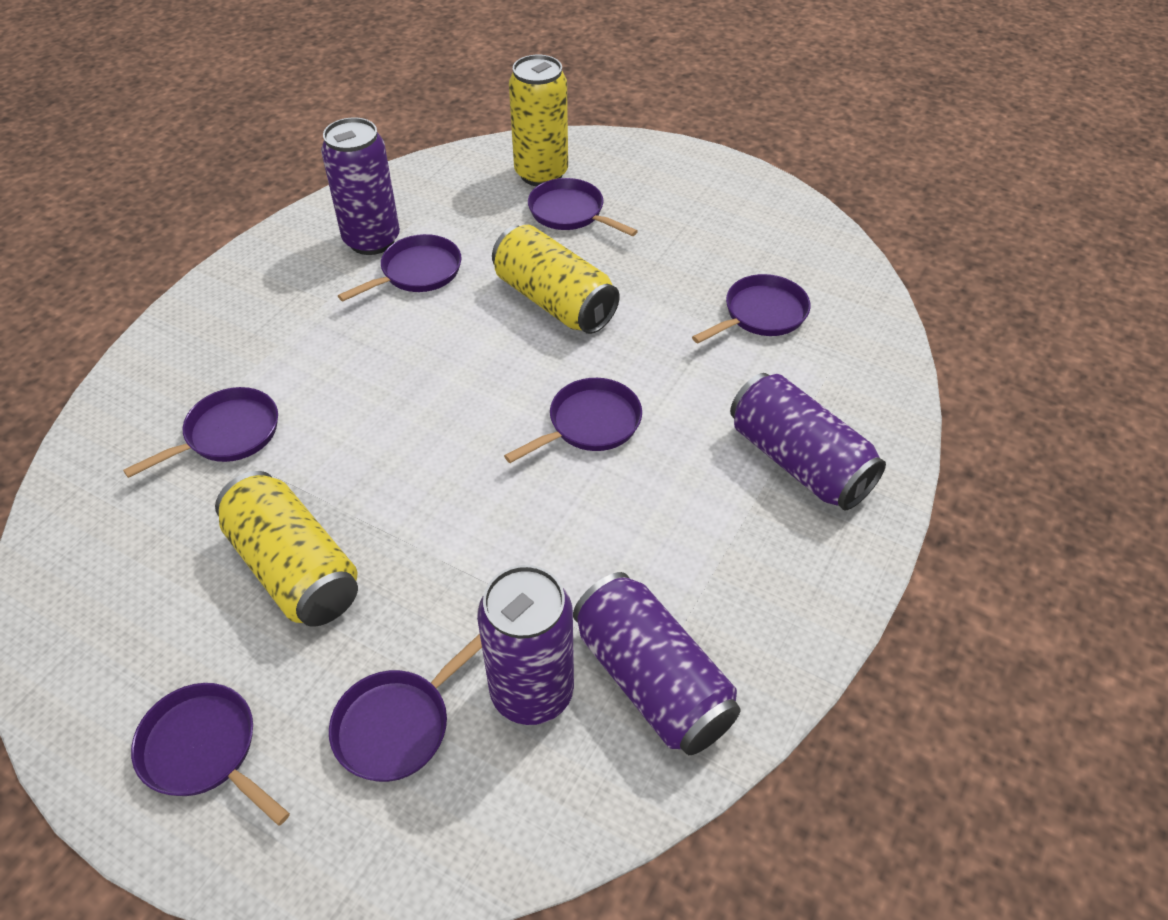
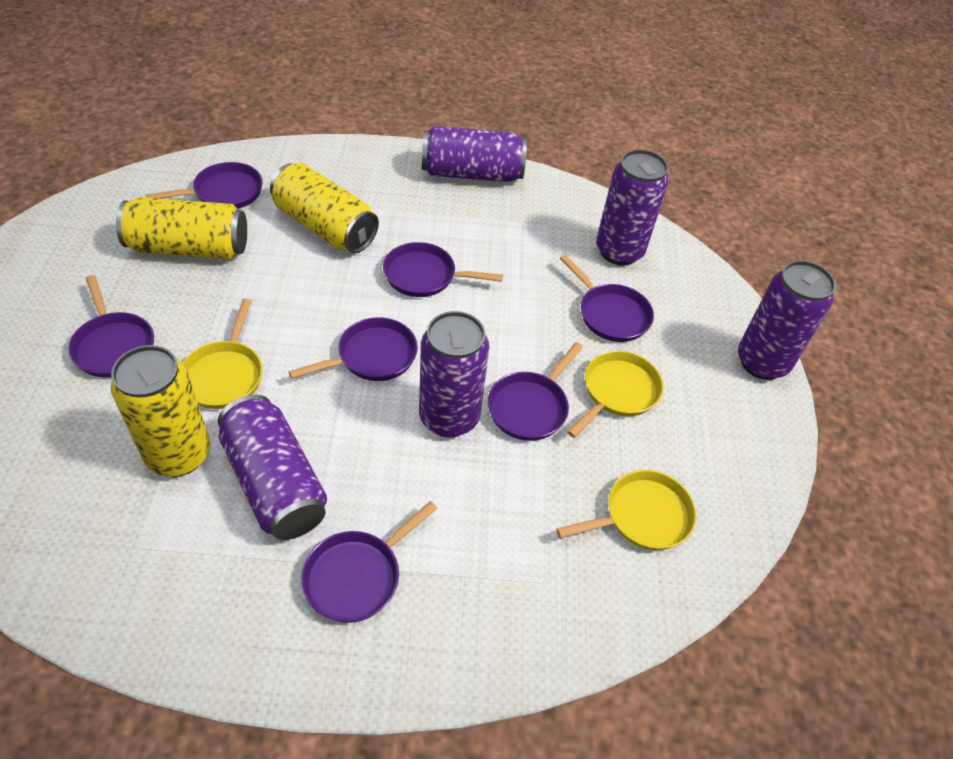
purple can: [321,117,400,255] [477,565,574,725] [573,572,741,755] [730,373,886,511] = 4 -> [218,394,327,540] [419,311,490,437] [422,126,527,182] [596,149,669,265] [738,260,836,380] = 5
yellow pan: none = 0 -> [182,299,263,409] [556,470,697,550] [567,351,663,438] = 3

